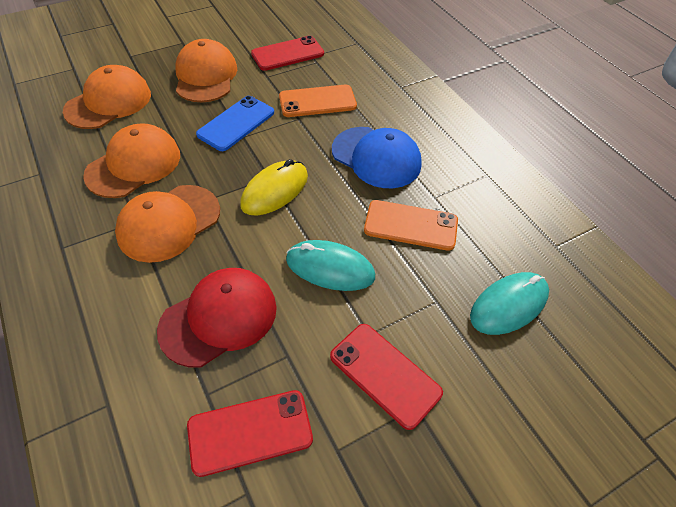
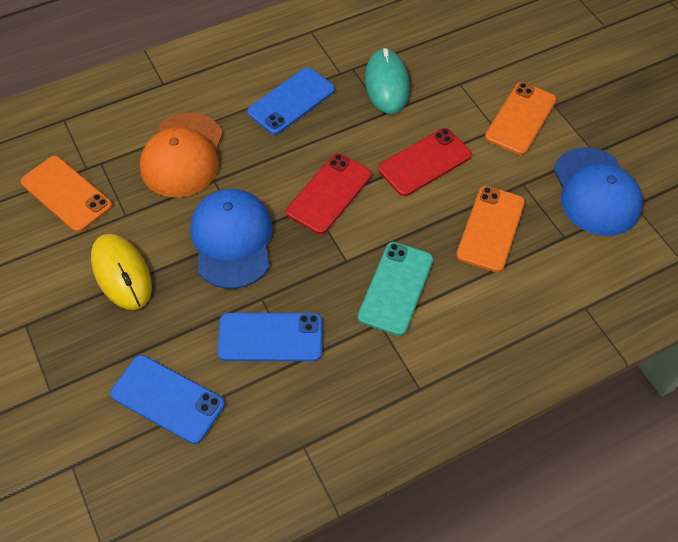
blue cap: [332,127,422,188] = 1 -> [190,189,273,289] [553,147,643,236] = 2
blue phone: [196,96,274,151] = 1 -> [110,355,225,444] [217,313,322,361] [247,67,335,135] = 3
orange cap: [63,65,151,129] [83,123,180,198] [115,185,220,263] [175,39,237,102] = 4 -> [140,113,223,197] = 1
orange phone: [279,85,357,117] [364,200,458,251] = 2 -> [21,156,112,232] [456,186,525,272] [485,82,556,155] = 3
red cap: [157,268,277,367] = 1 -> none = 0
red phone: [187,390,313,477] [251,36,324,71] [330,324,443,430] = 3 -> [286,153,372,234] [378,128,472,196] = 2
turquoise mouse: [286,240,375,291] [470,272,549,335] = 2 -> [365,48,410,114] = 1
turquoise phone: none = 0 -> [358,242,433,336] = 1

